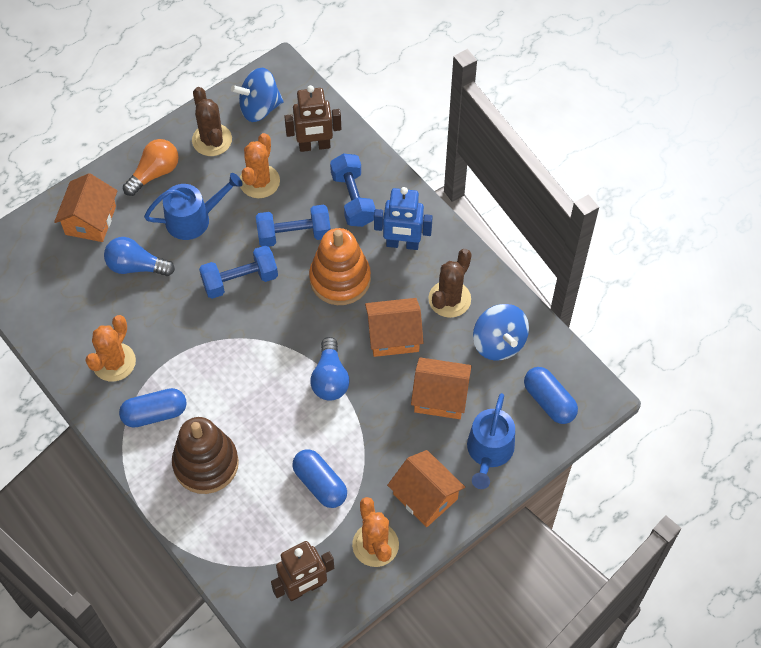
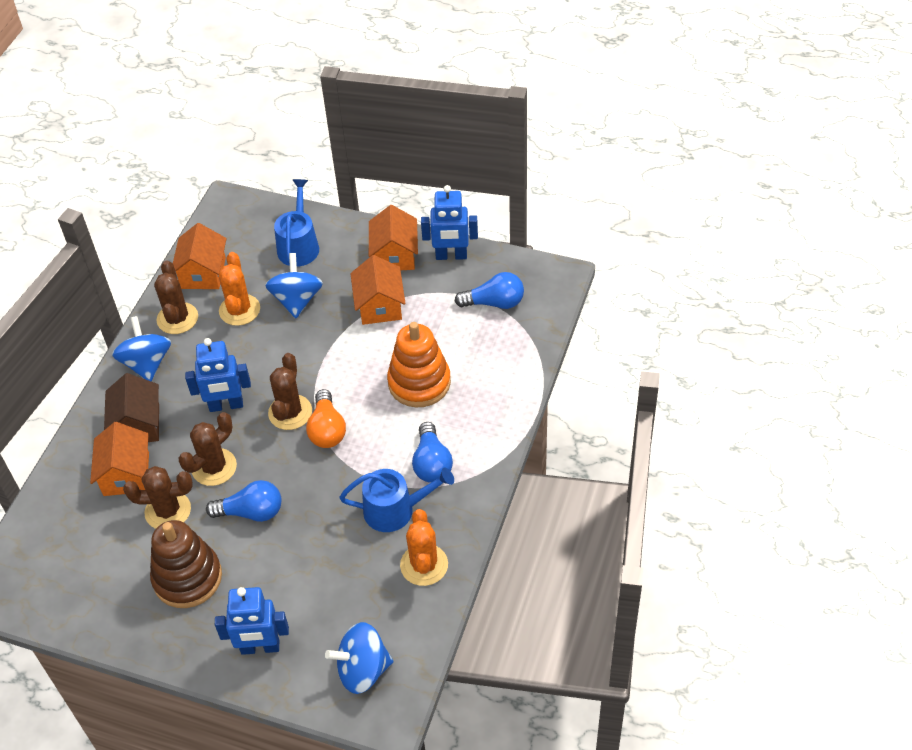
blue capsule: [119,388,187,428] [292,450,347,508] [524,367,578,424] = 3 -> none = 0
blue dumbbell: [199,245,278,299] [256,205,331,247] [330,153,376,227] = 3 -> none = 0
blue light bulb: [104,237,175,276] [310,337,349,401] = 2 -> [206,480,281,522] [412,422,453,483] [455,272,524,309] = 3
blue robot: [374,187,433,250] = 1 -> [185,338,251,412] [215,587,289,655] [421,185,478,260] = 3
blue spinning top: [231,68,284,122] [473,304,529,361] = 2 -> [112,316,171,381] [265,253,323,318] [325,622,393,694] = 3
brown cactus: [192,87,232,156] [428,249,472,318] = 2 -> [123,466,193,529] [154,260,198,334] [178,412,237,486] [268,353,312,430] = 4
brown house: none = 0 -> [104,373,159,442] = 1
brown robot: [271,541,334,601] [284,85,341,152] = 2 -> none = 0
orange cactus: [85,315,136,382] [240,133,280,198] [352,497,399,567] = 3 -> [218,252,260,326] [400,509,448,586] = 2

